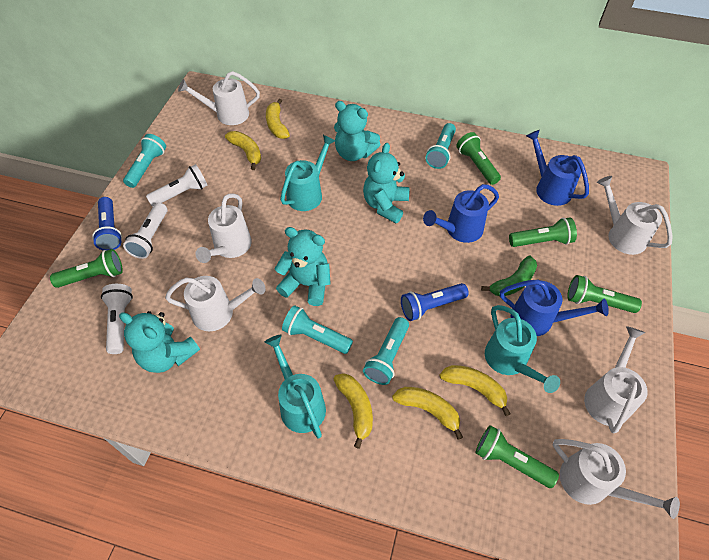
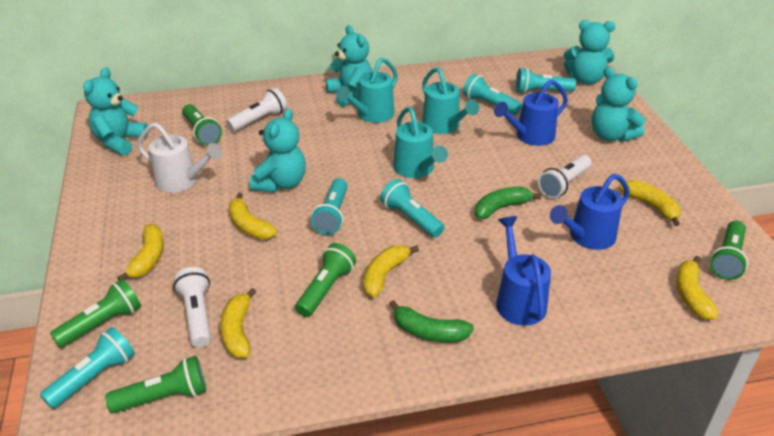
blue flashlight: [92,197,122,250] [401,283,469,321] = 2 -> none = 0
green banana: [481,256,537,296] = 1 -> [389,300,474,342] [475,186,541,219] = 2
turquoise flashlight: [123,134,166,188] [282,305,353,354] [363,317,409,385] [425,123,456,169] = 4 -> [40,327,135,409] [311,178,348,235] [380,179,444,238] [463,74,522,115] [515,68,576,94] = 5
turquoise teddy bear: [119,311,200,373] [275,227,331,306] [334,101,381,161] [363,143,410,223] = 4 -> [83,67,148,156] [250,108,306,192] [326,25,372,107] [564,20,615,84] [591,67,645,142] = 5
white watering can: [165,276,266,331] [178,71,260,125] [195,193,252,263] [553,439,680,519] [584,326,648,433] [597,176,673,255] = 6 -> [137,123,222,193] = 1
yellow banana: [225,131,261,170] [266,99,290,139] [334,373,373,449] [392,387,463,440] [440,365,511,416] = 5 -> [117,224,164,280] [220,288,256,358] [229,193,277,239] [363,245,419,298] [619,180,681,226] [676,256,719,320] = 6

